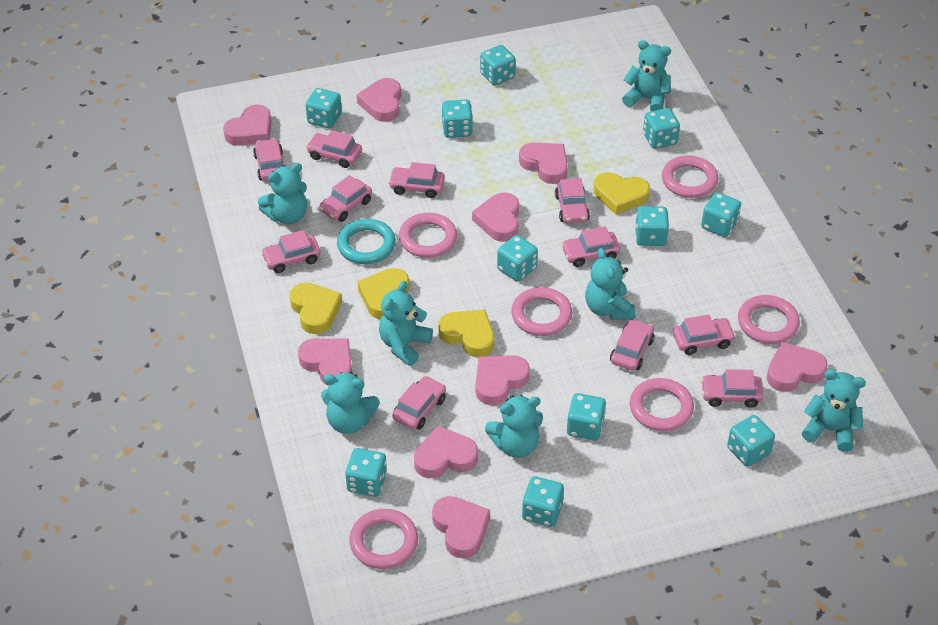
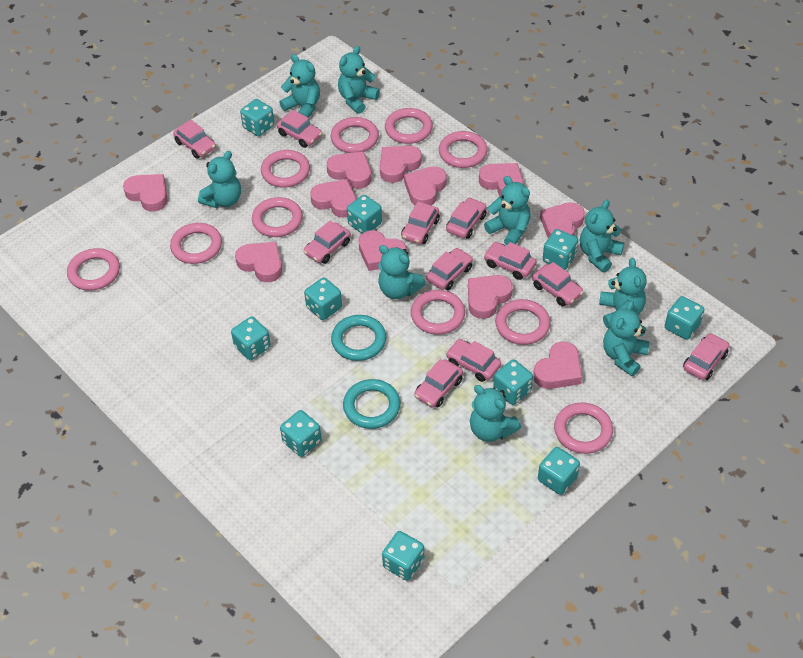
pink heart: [223,105,271,146] [298,338,352,385] [357,78,401,122] [414,425,478,478] [432,496,490,558] [472,192,519,242] [476,355,530,405] [519,143,568,184] [766,342,827,392] = 9 -> [123,174,167,212] [235,242,282,282] [310,179,356,218] [327,152,371,189] [358,230,407,271] [380,146,422,183] [404,166,447,206] [468,275,513,319] [479,163,524,197] [533,342,582,389] [540,202,585,238] = 11
pink ring: [349,509,418,569] [399,213,457,258] [511,287,572,336] [630,378,694,431] [662,155,718,198] [738,295,800,344] = 6 -> [67,248,120,291] [170,223,222,264] [252,197,303,237] [261,150,310,188] [331,117,379,153] [385,108,433,144] [411,290,465,335] [439,131,488,168] [495,299,551,345] [554,402,613,454] = 10
turquoise dice: [306,88,342,129] [345,448,387,497] [442,100,473,138] [480,45,516,86] [497,235,538,282] [522,476,564,527] [567,393,606,441] [635,206,669,246] [643,108,680,149] [701,192,741,237] [727,415,775,467] = 11 -> [231,316,271,360] [240,99,274,136] [280,410,322,457] [304,278,342,320] [347,195,382,233] [382,531,424,581] [493,359,533,405] [538,447,580,495] [543,229,578,270] [665,296,704,340] = 10
turquoise ring: [337,219,396,264] = 1 -> [331,315,386,361] [343,379,401,429] = 2
turquoise teddy bear: [258,163,307,224] [321,372,380,434] [379,281,433,366] [485,395,543,458] [585,248,635,320] [622,40,671,111] [802,369,866,452] = 7 -> [198,151,241,208] [279,54,320,118] [338,46,380,114] [378,245,426,299] [470,385,521,442] [484,176,531,245] [580,200,624,273] [599,258,647,328] [603,301,650,376] = 9
yellow heart: [289,283,342,334] [358,268,409,319] [438,309,494,357] [594,172,650,215] = 4 -> none = 0

